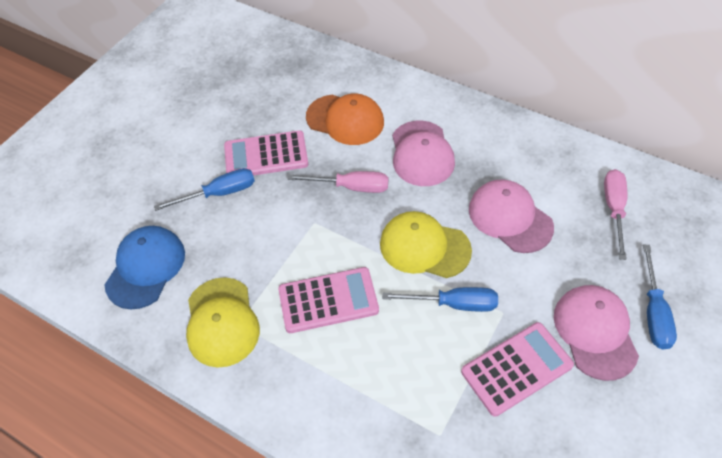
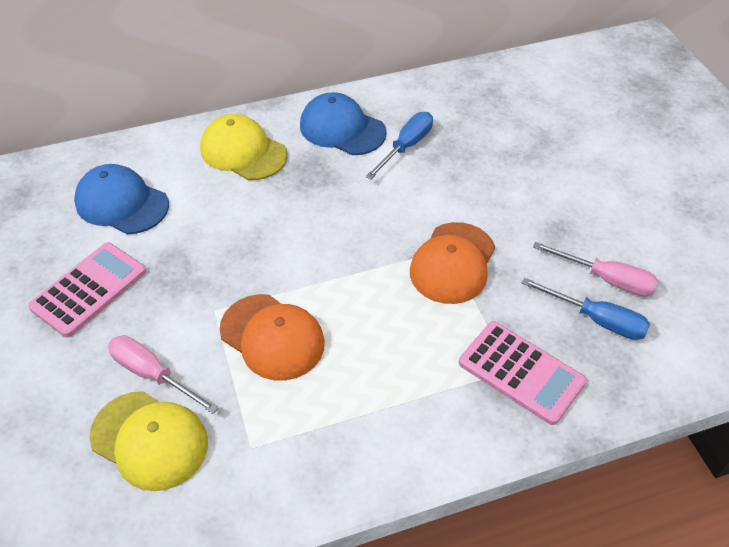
blue cap: [105,226,185,309] = 1 -> [74,164,169,234] [300,92,387,155] = 2
blue screwdriver: [154,168,255,211] [382,287,498,312] [643,245,677,349] = 3 -> [365,112,433,180] [522,278,650,340] = 2
orange cap: [306,93,384,145] = 1 -> [219,294,325,381] [410,222,495,304] = 2
pink calculator: [224,130,308,175] [278,267,379,333] [461,322,574,417] = 3 -> [28,242,146,337] [459,321,587,425] = 2
pink cap: [392,121,455,186] [469,179,554,253] [554,285,639,381] = 3 -> none = 0

